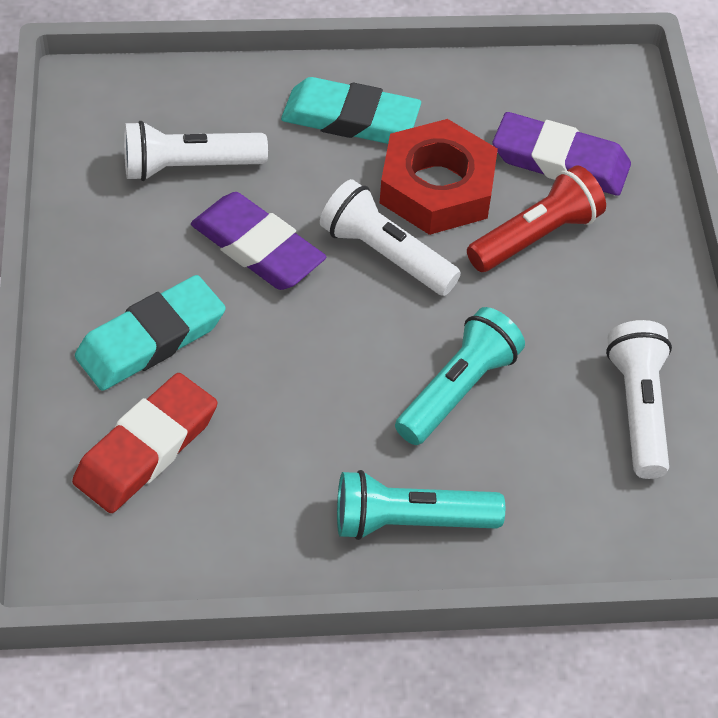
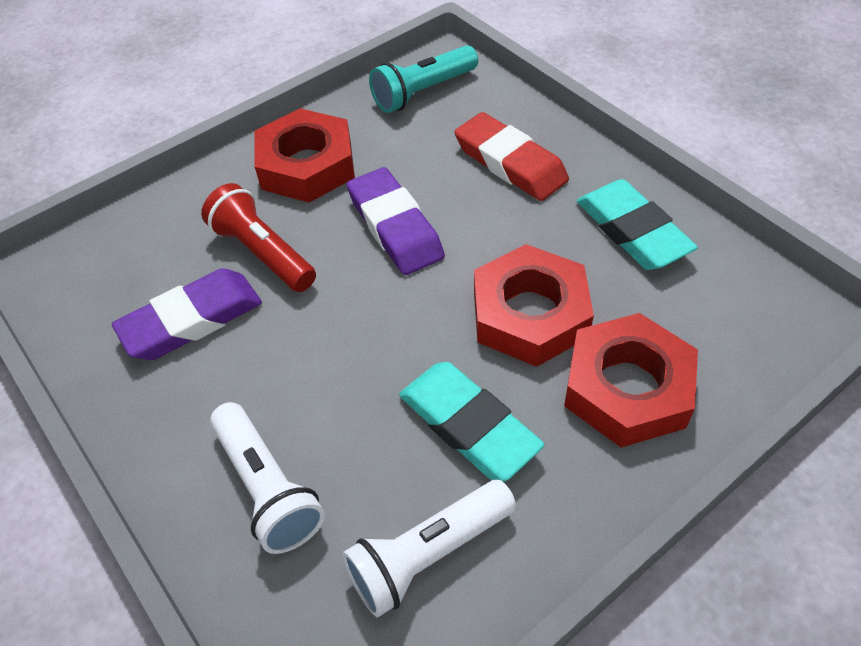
red nut: [380,119,498,235] = 1 -> [255,108,355,203] [474,244,594,367] [564,313,698,447] = 3
turquoise flashlight: [337,470,505,540] [395,307,525,445] = 2 -> [369,45,478,113] = 1
white flashlight: [124,121,268,181] [320,179,461,296] [606,320,672,479] = 3 -> [210,402,325,554] [342,480,516,617] = 2

